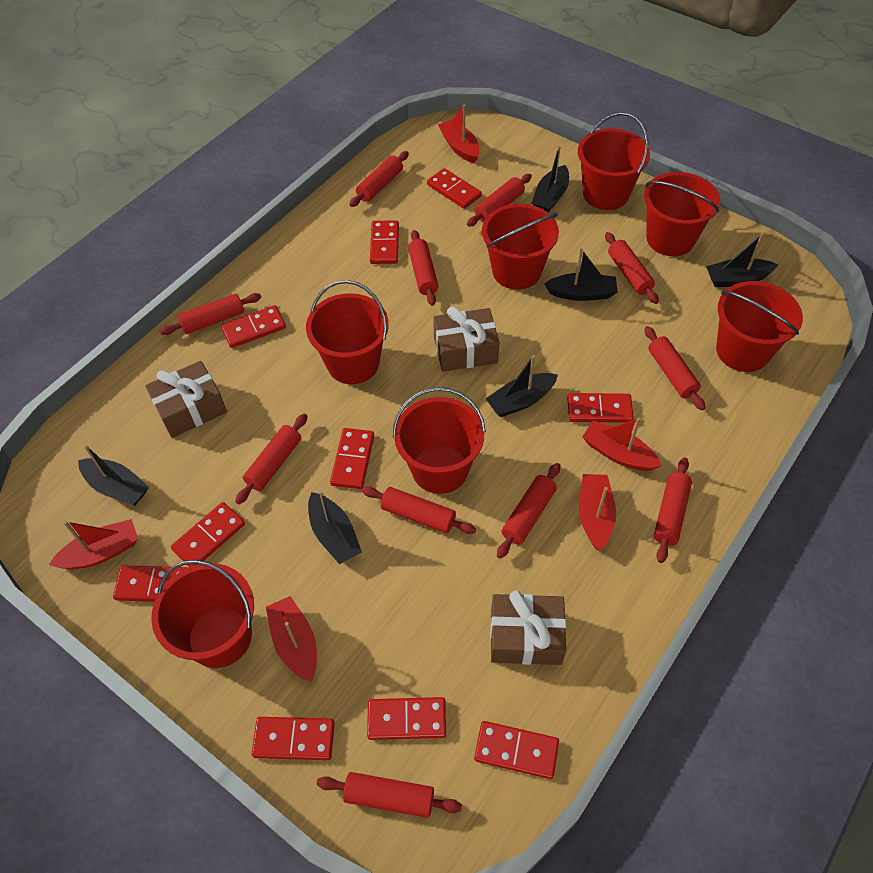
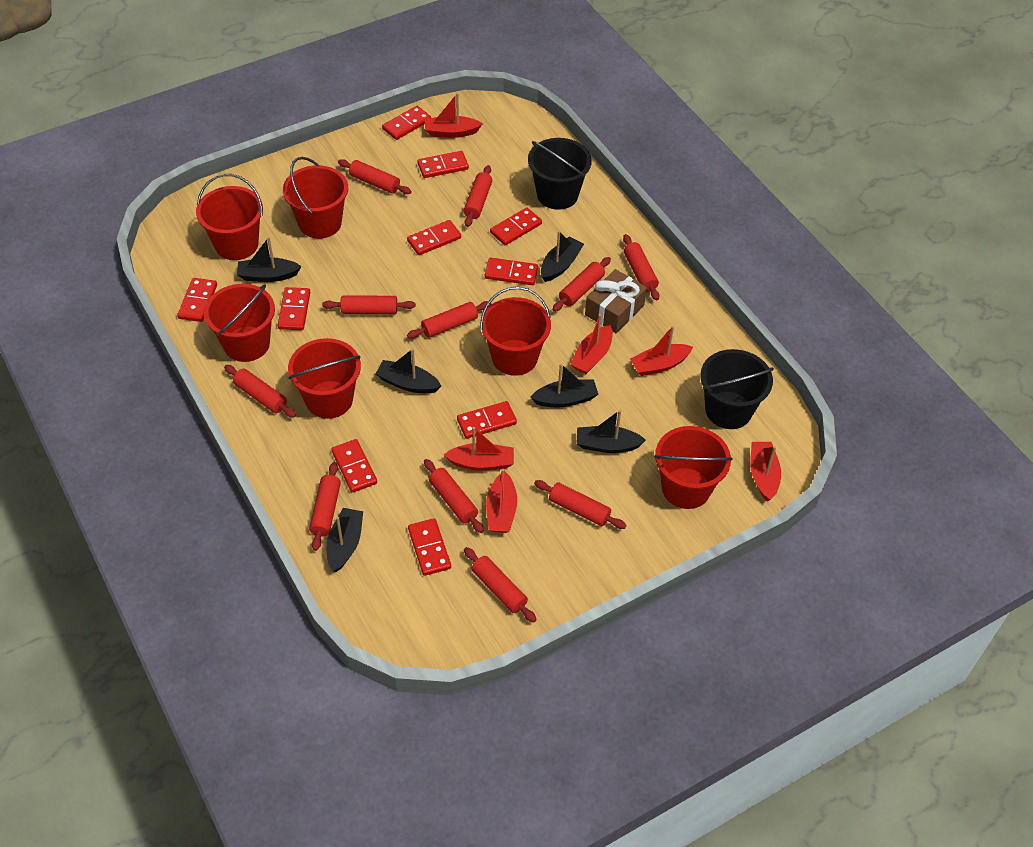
black bucket: none = 0 -> [528,138,592,210] [700,349,774,429] = 2
brown gift: [145,361,227,438] [433,307,500,372] [490,590,566,665] = 3 -> [585,269,647,333] = 1
red boat: [49,519,138,569] [266,596,317,682] [438,105,480,164] [579,474,616,551] [582,418,662,471] = 5 -> [425,93,483,138] [444,427,514,471] [486,469,517,533] [570,314,613,374] [630,326,693,376] [750,442,781,501] = 6
red bucket: [151,560,254,668] [306,280,389,384] [393,387,486,494] [482,204,559,290] [578,112,650,210] [644,172,720,256] [716,281,803,372] = 7 -> [196,174,263,260] [204,284,275,362] [283,157,348,239] [288,338,361,419] [480,287,551,376] [654,426,732,509] = 6

